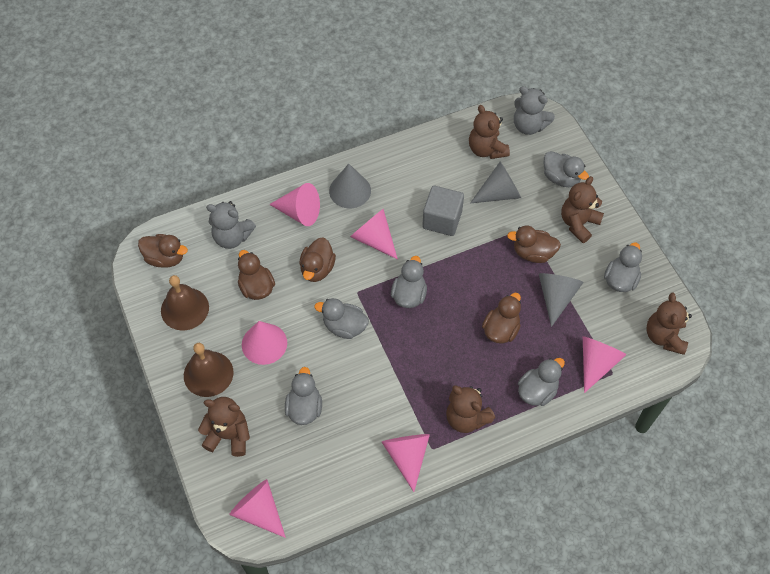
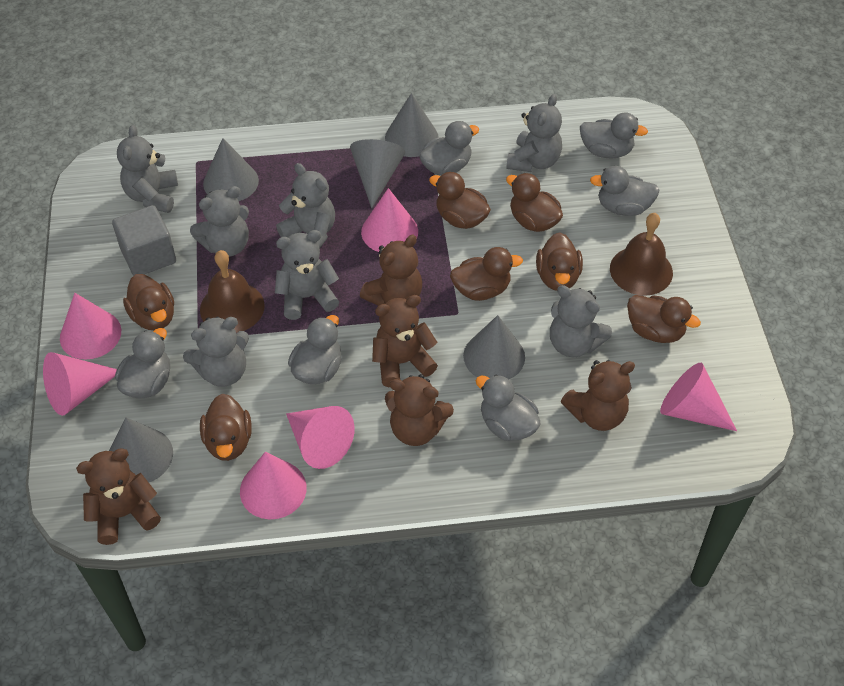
brown duck: [138,234,188,268] [238,250,275,300] [299,238,336,282] [482,293,521,344] [507,226,561,263] = 5 -> [123,274,174,330] [200,394,252,461] [429,172,491,229] [450,247,523,301] [506,173,563,232] [536,232,583,291] [627,295,701,343] = 7
grey cone: [329,164,371,208] [470,161,521,204] [539,273,584,327] = 3 -> [109,417,173,482] [203,138,259,201] [350,139,405,208] [385,93,438,157] [463,315,525,379] = 5
grey teddy bear: [206,201,256,249] [514,86,555,135] = 2 -> [117,125,178,213] [183,317,249,387] [190,186,249,257] [275,230,339,320] [276,163,335,248] [506,94,562,172] [550,285,612,357] = 7

